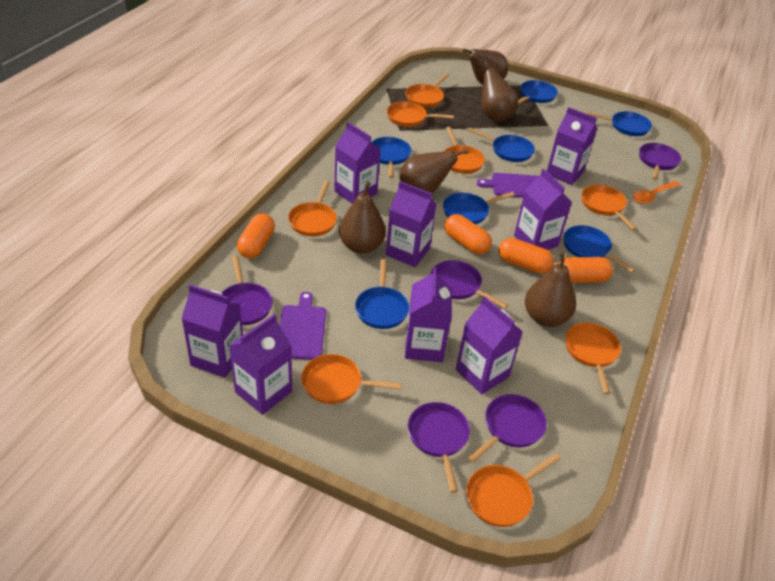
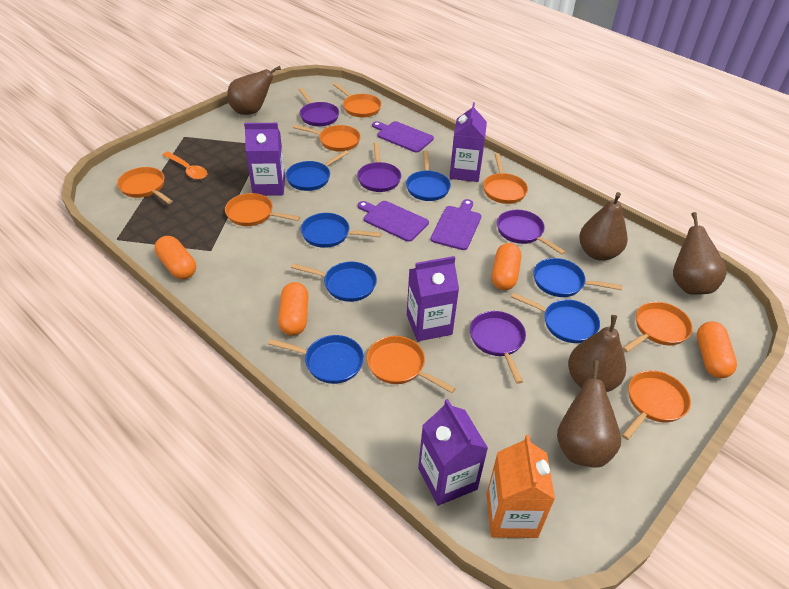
orange carton: none = 0 -> [487,435,555,538] = 1
purple carton: [181,284,243,378] [229,314,292,415] [334,122,381,204] [386,181,437,267] [405,267,452,362] [456,296,523,394] [514,169,572,250] [547,107,597,185] = 8 -> [244,123,285,196] [407,256,459,341] [418,399,488,506] [449,102,487,182] = 4
purple cutting board: [280,292,326,360] [477,173,539,198] = 2 -> [358,201,429,242] [372,121,434,153] [430,199,481,250] = 3
purple pan: [222,256,273,325] [407,402,470,493] [431,260,508,309] [468,394,547,463] [639,143,681,180] = 5 -> [298,88,339,126] [357,143,401,192] [470,311,526,384] [497,210,566,255] = 4

